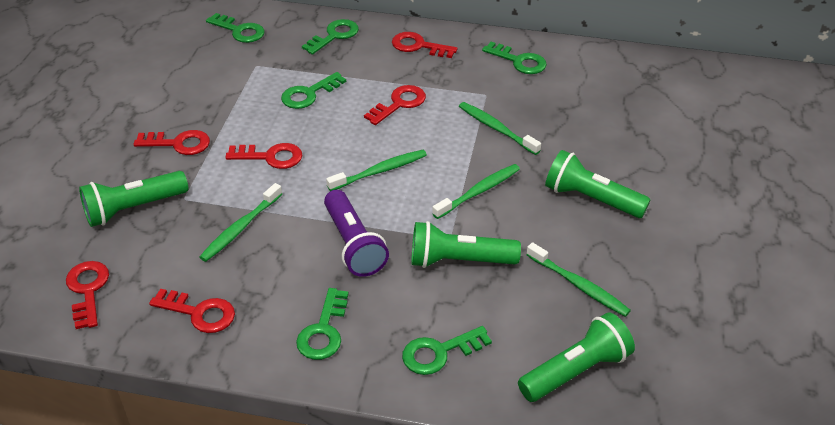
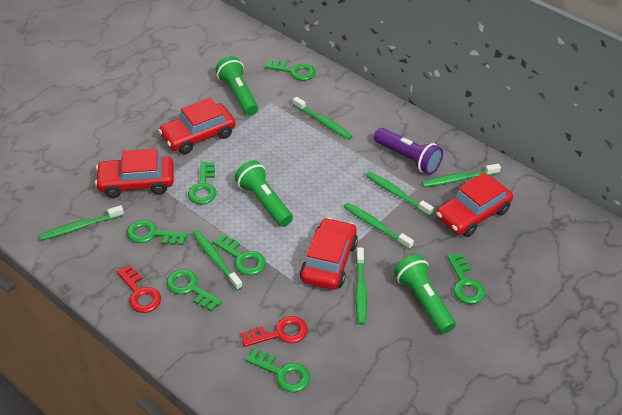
green flashlight: [79,171,188,227] [411,221,521,268] [518,312,635,402] [545,150,651,218] = 4 -> [215,56,258,116] [234,160,293,227] [394,254,456,334] = 3
green key: [206,13,265,43] [281,72,346,109] [296,288,349,360] [302,19,359,55] [402,326,492,375] [482,42,547,74] = 6 -> [127,220,188,245] [166,269,222,311] [188,162,217,204] [213,234,266,275] [246,349,310,393] [265,60,316,81] [447,253,485,304] = 7
green toothbrush: [199,183,282,262] [326,150,427,191] [432,164,520,219] [459,102,541,155] [526,242,631,317] = 5 -> [39,205,124,240] [193,230,243,290] [293,97,353,140] [344,203,414,250] [355,248,367,325] [365,172,434,216] [422,163,501,187] = 7
red car: none = 0 -> [95,148,174,198] [158,98,236,154] [300,218,358,290] [436,172,513,237] = 4
red key: [66,261,109,329] [133,130,210,155] [149,289,235,333] [225,143,302,169] [364,85,426,125] [392,32,458,58] = 6 -> [117,265,161,313] [241,316,308,347] = 2

